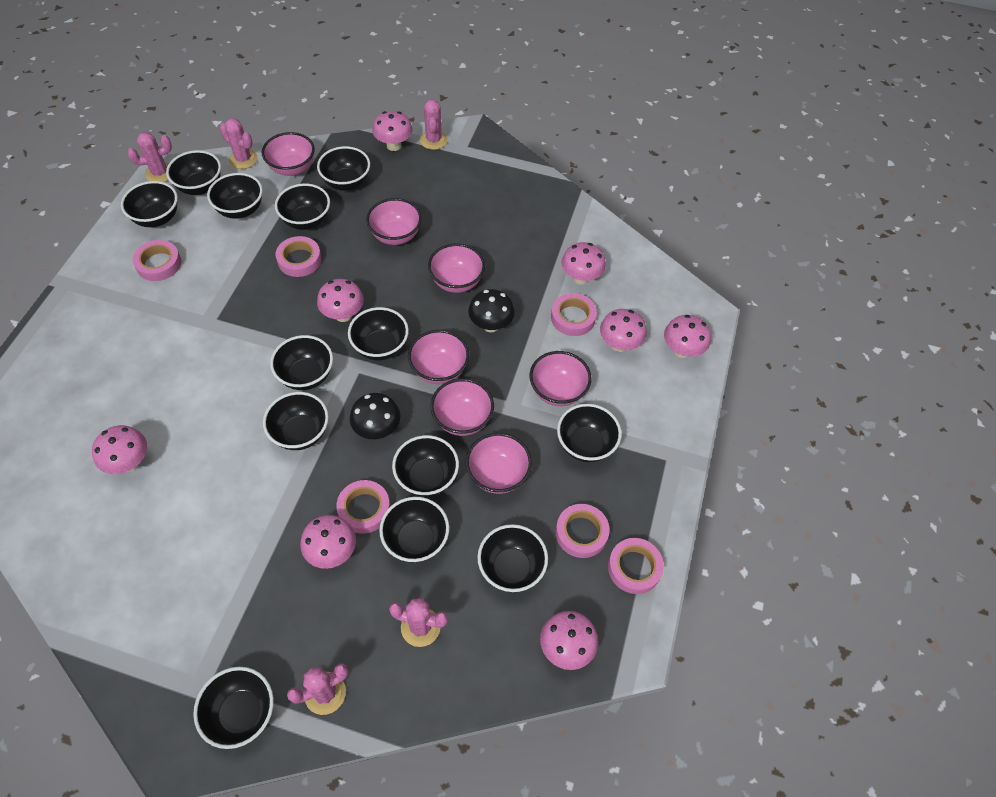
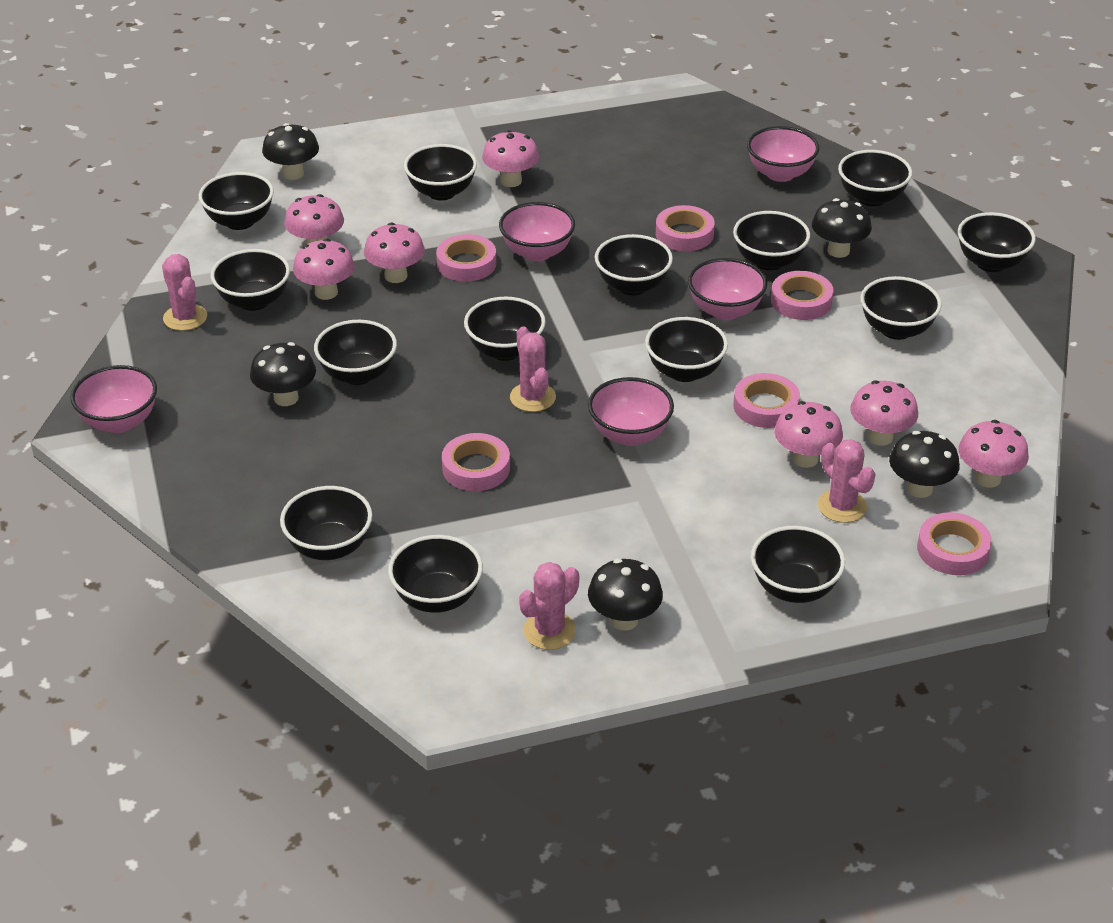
black bowl: [121,181,178,227] [166,150,221,195] [193,667,274,749] [207,173,263,219] [263,392,329,450] [270,335,333,390] [275,183,330,230] [317,146,370,191] [348,307,409,360] [379,497,449,563] [392,435,459,497] [477,524,548,592] [557,403,622,462] = 13 -> [199,172,274,230] [211,249,290,311] [280,486,372,560] [314,320,397,385] [388,535,483,613] [404,144,477,201] [464,297,546,361] [595,234,673,295] [645,317,728,382] [733,211,810,271] [751,526,845,603] [838,150,912,207] [861,276,942,340] [958,212,1036,272] = 14
black mushroom: [350,393,400,439] [468,289,515,332] = 2 -> [250,342,316,406] [262,123,319,180] [588,559,663,631] [812,198,872,258] [889,431,960,498] = 5
pink bowl: [262,132,315,176] [366,198,422,245] [408,330,469,384] [428,243,485,293] [430,378,494,436] [466,433,532,494] [530,351,592,406] = 7 -> [70,365,157,433] [499,202,575,261] [588,377,674,446] [688,258,767,320] [747,126,819,182] = 5
pink cactus: [127,132,172,182] [220,118,258,169] [287,663,348,715] [389,598,448,647] [420,99,448,150] = 5 -> [162,254,207,331] [510,326,556,412] [519,562,579,650] [818,439,875,523] = 4
pink mushroom: [92,425,147,474] [300,515,356,569] [317,279,364,322] [372,111,413,151] [540,611,598,670] [562,242,606,285] [600,309,647,352] [664,315,711,358] = 8 -> [284,194,344,244] [293,239,355,300] [364,223,425,283] [482,130,539,187] [774,401,843,468] [850,380,918,446] [958,420,1029,487] = 7

